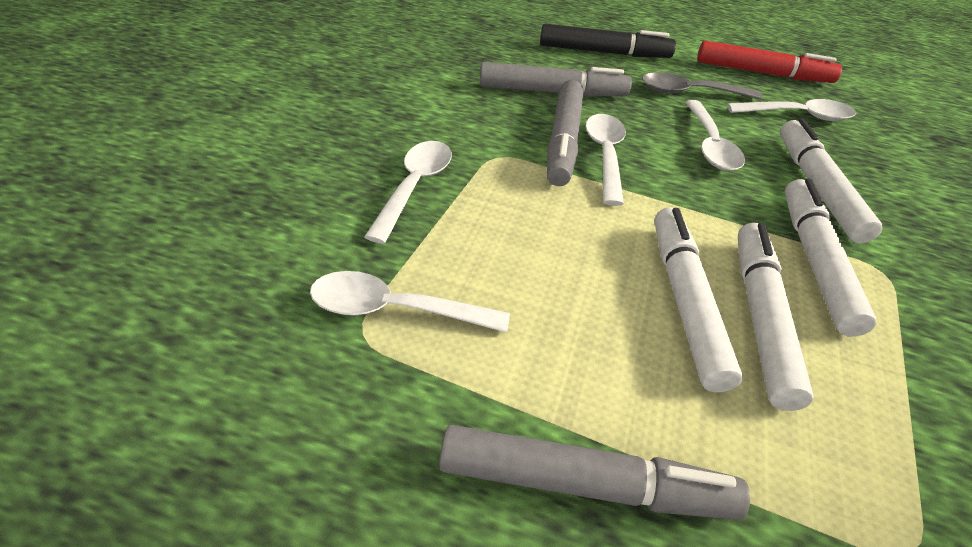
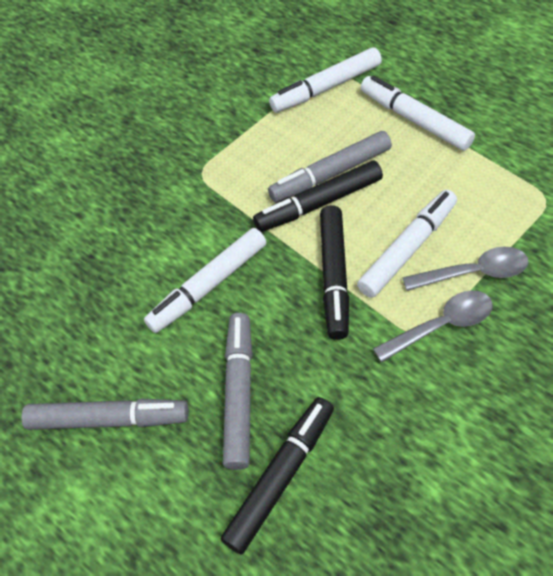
black marker: [540,24,676,58] = 1 -> [221,397,334,555] [253,160,383,232] [320,205,349,340] = 3
grey spoon: [642,72,763,100] = 1 -> [373,290,492,362] [402,247,529,291] = 2
red marker: [697,41,842,83] = 1 -> none = 0
white spoon: [310,271,510,333] [364,141,452,244] [585,114,626,206] [685,100,745,171] [727,99,856,121] = 5 -> none = 0

